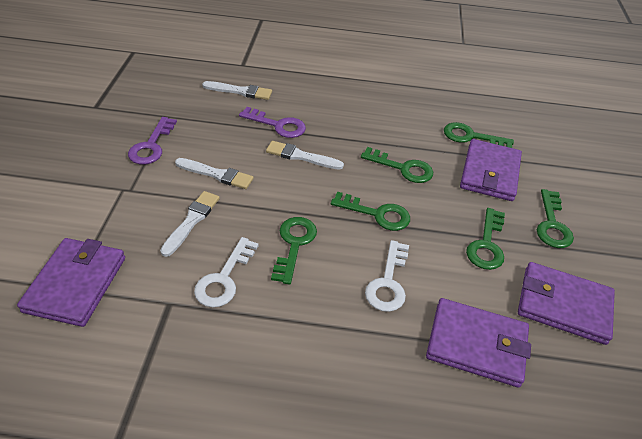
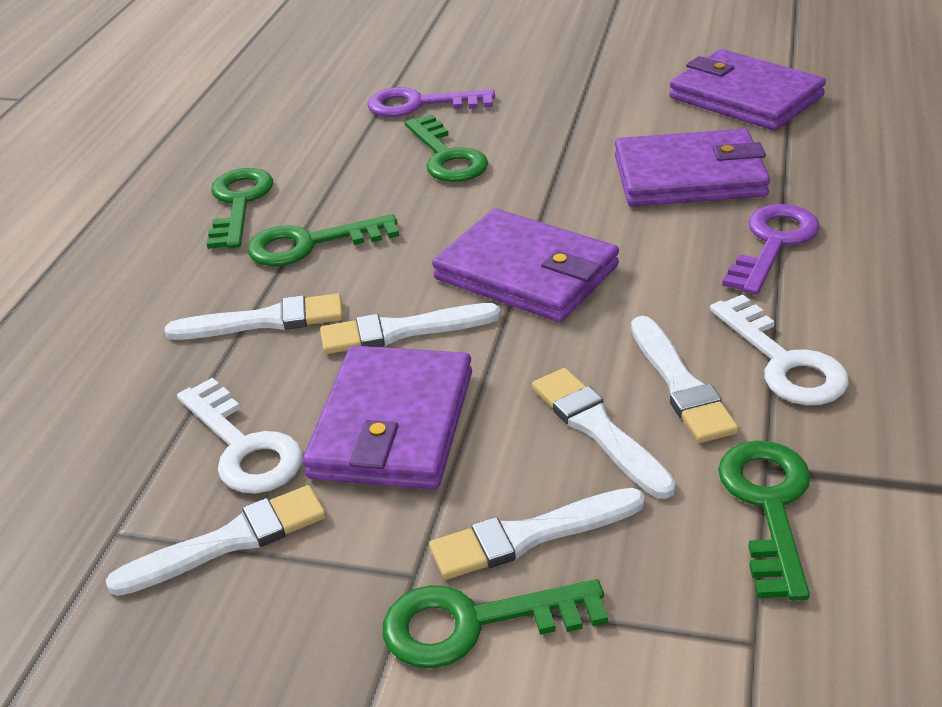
green key: [271,217,317,285] [331,192,410,231] [361,147,433,183] [444,122,514,148] [466,208,505,270] [537,189,574,248] = 6 -> [207,168,273,249] [248,214,399,266] [383,579,608,668] [405,114,488,182] [718,441,811,601] = 5
white brush: [160,191,220,257] [175,158,254,189] [202,81,272,100] [266,141,344,170] = 4 -> [106,485,326,596] [165,293,343,340] [320,303,501,354] [429,488,645,580] [532,368,676,499] [631,316,739,443] = 6

